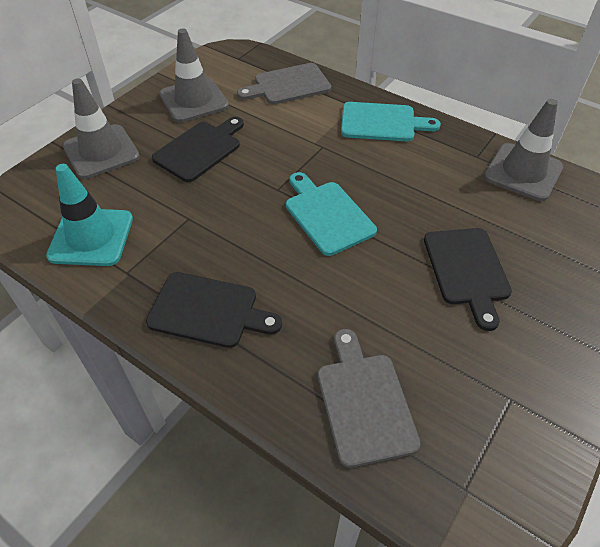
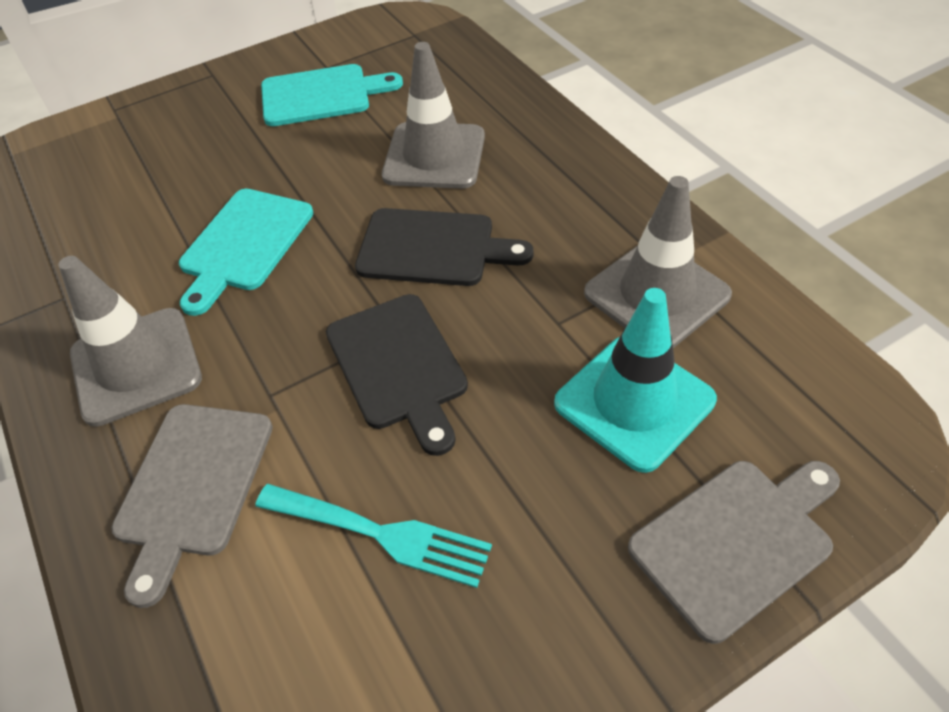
black cutting board: [146,272,282,348] [152,117,244,182] [424,228,512,331] = 3 -> [326,294,468,456] [355,208,534,286] = 2
turquoise fork: none = 0 -> [255,484,492,588] = 1

